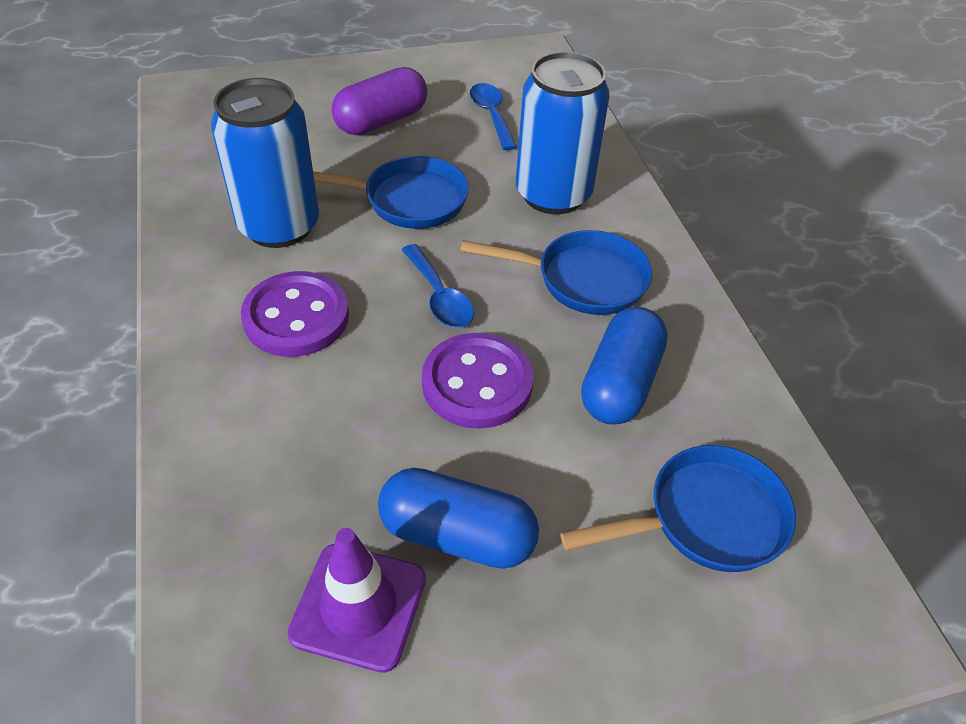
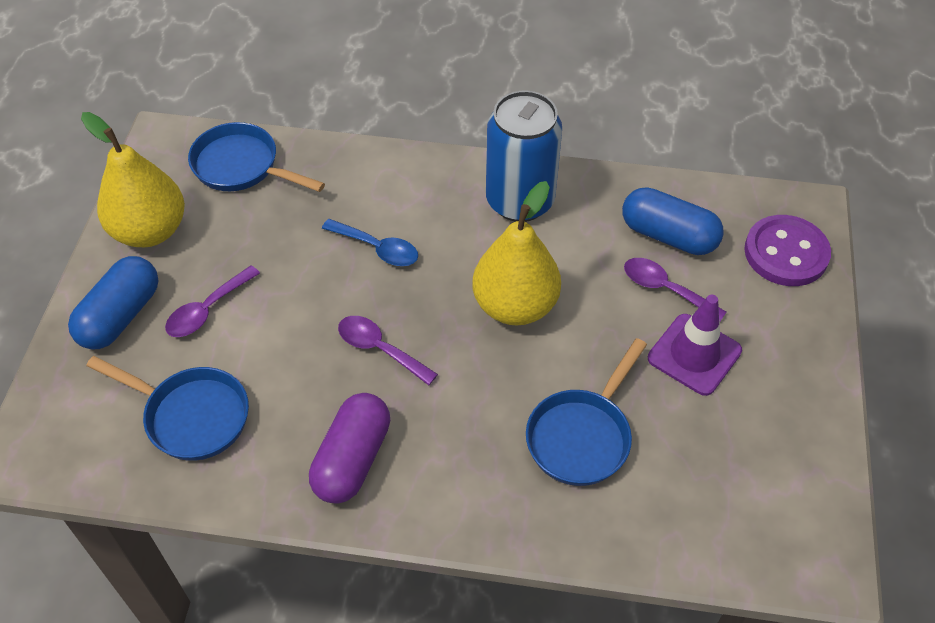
blue can: [211,78,319,248] [516,52,610,214] = 2 -> [486,91,562,222] = 1
blue spoon: [402,244,474,328] [470,83,517,150] = 2 -> [322,219,418,266] = 1
purple button: [241,271,349,357] [422,333,533,429] = 2 -> [744,215,831,286] = 1
purple spoon: none = 0 -> [165,265,260,337] [338,316,438,385] [624,258,726,321] = 3
yellow pear: none = 0 -> [81,112,185,247] [473,181,561,325] = 2

